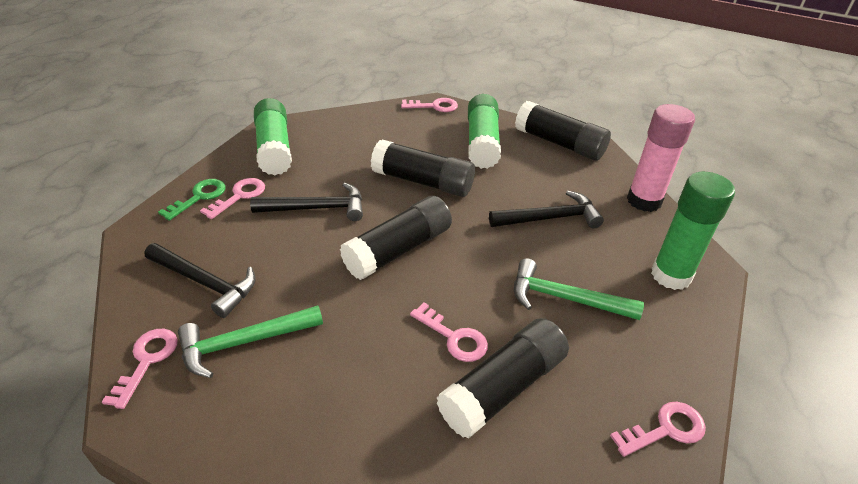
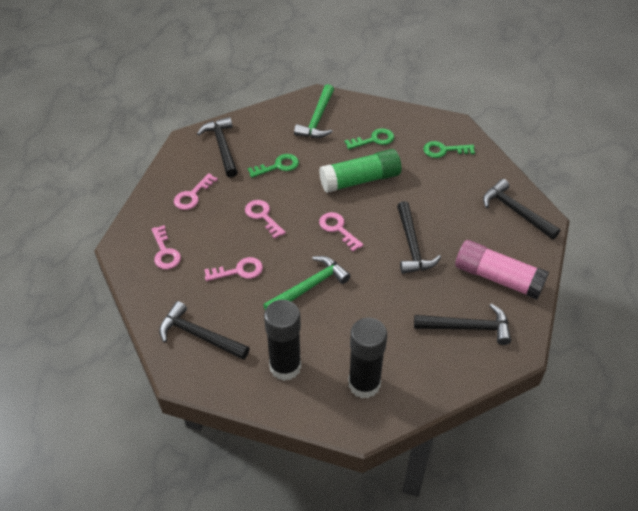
black glue stick: [340,196,452,280] [371,139,475,197] [437,318,569,439] [515,101,611,161] = 4 -> [264,300,301,381] [348,318,387,398] = 2
black hammer: [145,243,256,318] [250,182,363,221] [489,190,604,228] = 3 -> [159,301,249,360] [197,117,238,178] [397,201,441,274] [414,304,511,345] [483,179,561,240] = 5
green glue stick: [254,98,292,175] [468,94,501,169] [651,172,735,290] = 3 -> [319,149,401,193] = 1
green key: [158,179,226,221] = 1 -> [247,154,299,178] [345,128,394,149] [423,141,475,158] = 3

